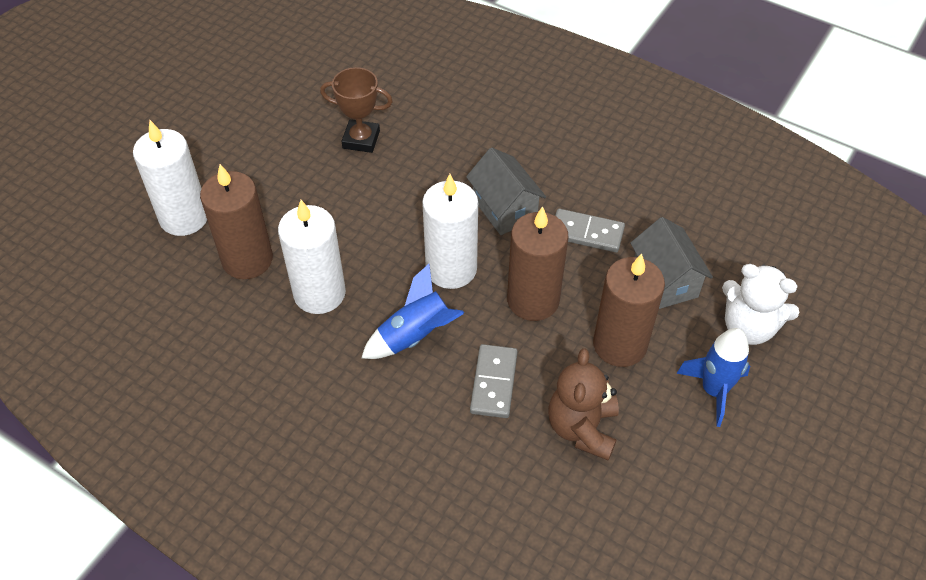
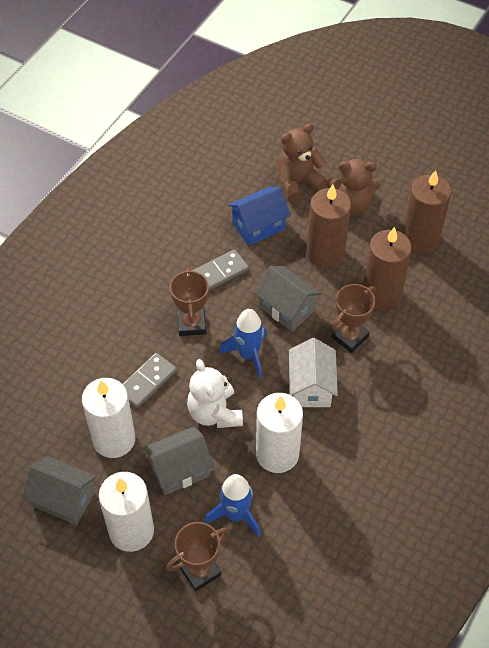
blue house: none = 0 -> [228,187,291,246] = 1
brown teddy bear: [548,348,619,461] = 1 -> [278,123,327,202] [326,158,380,216] = 2
brown trophy: [320,67,393,153] = 1 -> [166,522,229,592] [170,267,209,336] [331,284,376,353] = 3
grey house: [466,147,546,235] [630,217,713,309] = 2 -> [22,456,97,525] [143,427,214,495] [254,266,322,332] = 3
white house: none = 0 -> [289,338,338,407] = 1

